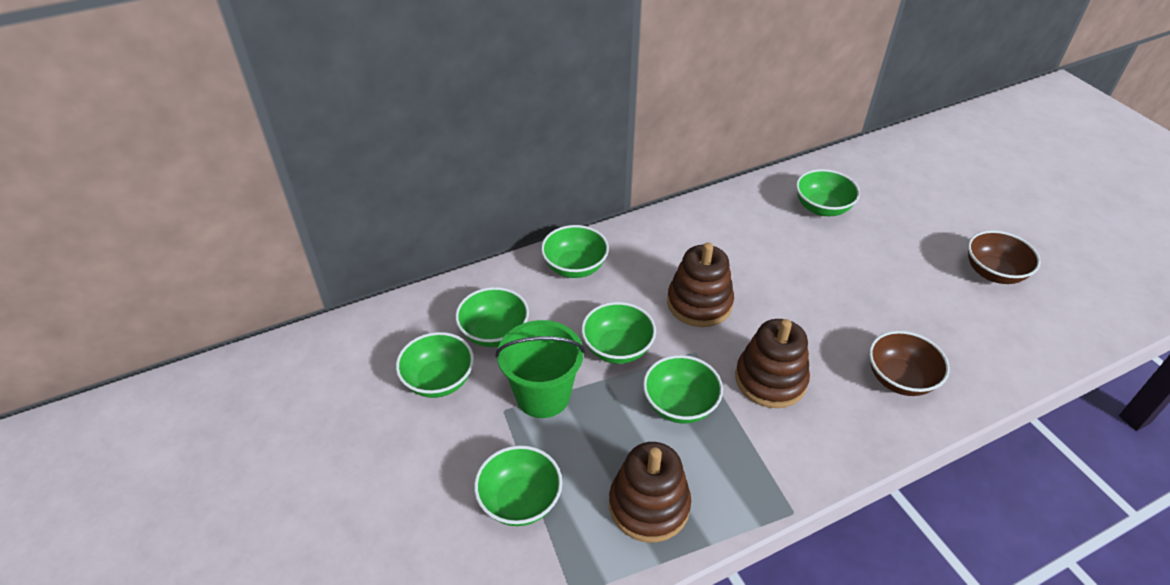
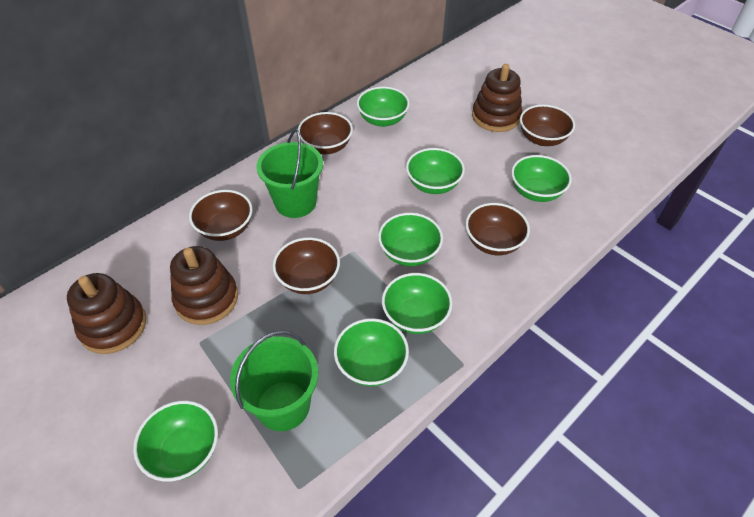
brown bowl: [869,331,950,396] [968,230,1041,284] = 2 -> [189,190,252,241] [273,238,340,294] [298,112,353,154] [465,203,530,255] [520,105,575,146] = 5
green bucket: [496,320,585,418] = 1 -> [230,330,318,431] [256,129,323,218] = 2

